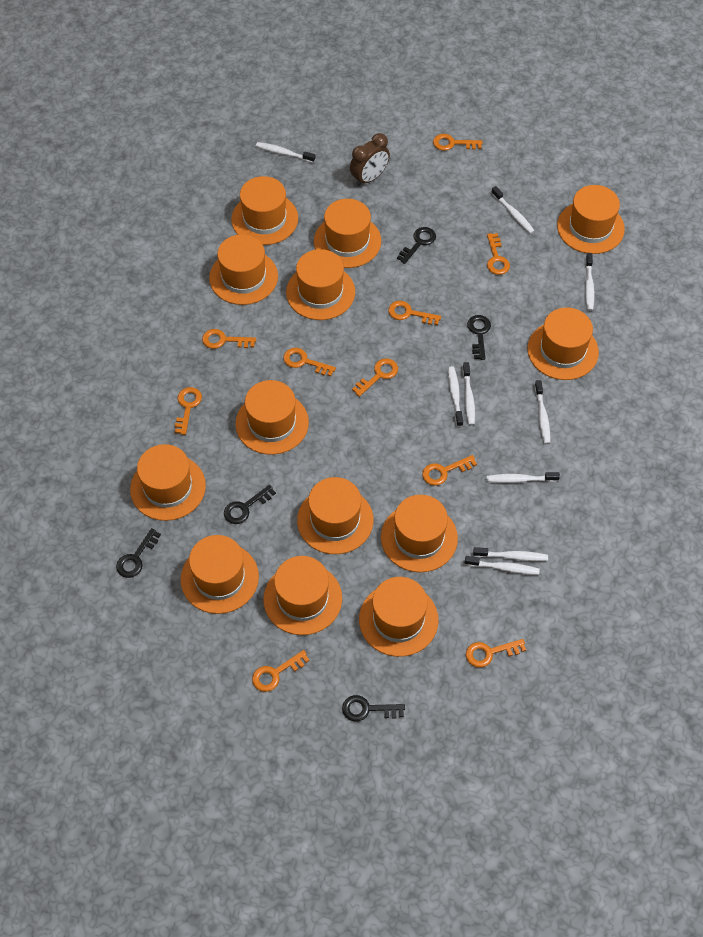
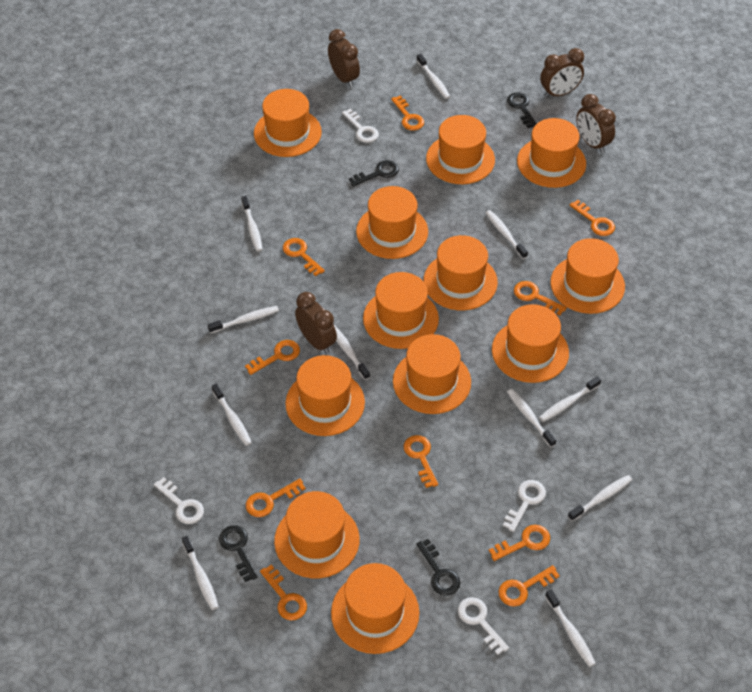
black key: [116,528,161,578] [224,485,276,524] [342,695,405,722] [397,227,436,264] [467,315,491,360] = 5 -> [219,525,258,582] [349,160,399,187] [417,539,460,596] [507,92,537,128] = 4
brown clock: [350,133,390,187] = 1 -> [295,292,337,354] [328,29,360,88] [540,48,584,98] [576,94,616,153] = 4
orange hat: [130,444,206,521] [180,535,259,614] [209,234,278,305] [231,176,298,245] [235,380,309,455] [263,556,342,635] [286,249,355,320] [297,477,373,554] [314,199,381,268] [359,577,439,657] [381,495,458,572] [527,308,599,380] [557,185,625,254] = 13 -> [254,89,322,157] [274,491,360,578] [285,355,365,436] [331,563,419,654] [356,186,428,259] [363,272,439,349] [393,334,471,414] [424,235,498,310] [426,115,495,184] [492,304,569,383] [517,118,586,188] [550,238,625,314] = 12
white key: none = 0 -> [154,477,204,524] [342,109,379,143] [458,597,509,655] [503,480,546,532] = 4
white toothbrush: [256,142,315,163] [448,366,463,427] [463,362,475,425] [465,556,540,575] [473,547,548,561] [486,472,560,483] [492,186,535,234] [535,380,551,444] [585,253,595,311] = 9 -> [182,536,219,610] [208,306,279,334] [212,384,252,446] [241,196,263,252] [334,325,370,380] [417,54,450,99] [486,210,528,259] [507,389,557,447] [539,376,601,422] [545,589,596,667] [568,475,632,521] = 11

